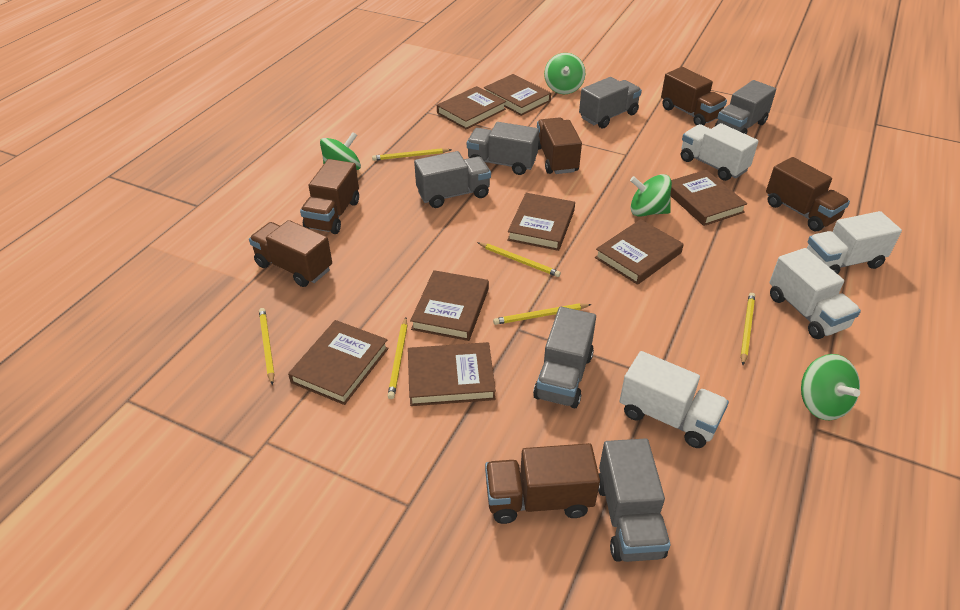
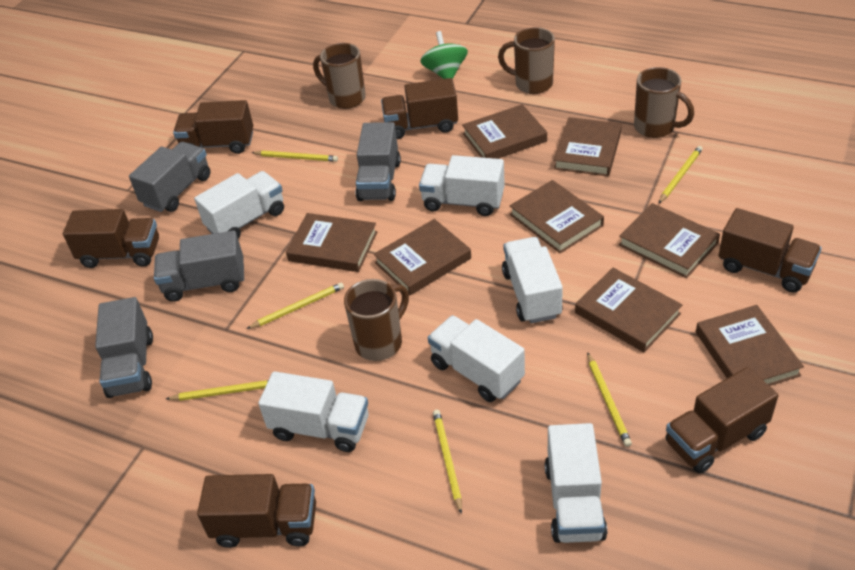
brown mug: none = 0 -> [313,43,366,109] [344,279,409,361] [498,27,555,94] [634,67,694,138] = 4
green spinning top: [320,132,361,170] [544,53,585,94] [630,174,672,217] [801,354,860,420] = 4 -> [420,31,468,79] = 1
grey truck: [414,151,491,208] [467,122,539,175] [533,307,596,408] [579,77,642,128] [598,438,671,562] [715,80,776,135] = 6 -> [95,297,153,398] [129,142,211,212] [154,231,244,302] [356,122,401,201] = 4
white truck: [620,351,729,448] [681,123,758,181] [769,248,861,339] [807,211,902,274] = 4 -> [194,171,284,239] [258,371,369,452] [419,155,505,216] [428,315,525,402] [502,237,563,323] [545,423,607,543] = 6

